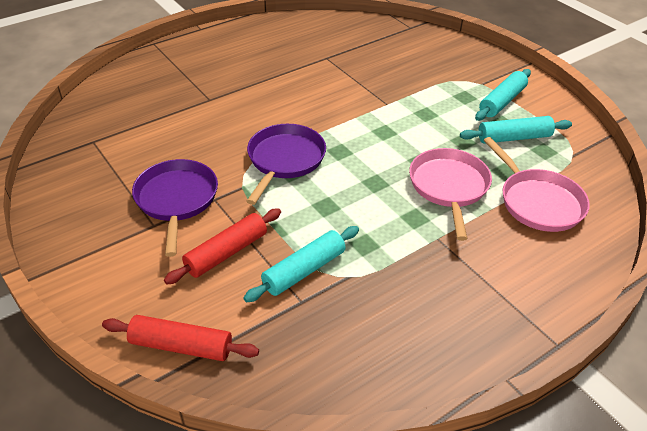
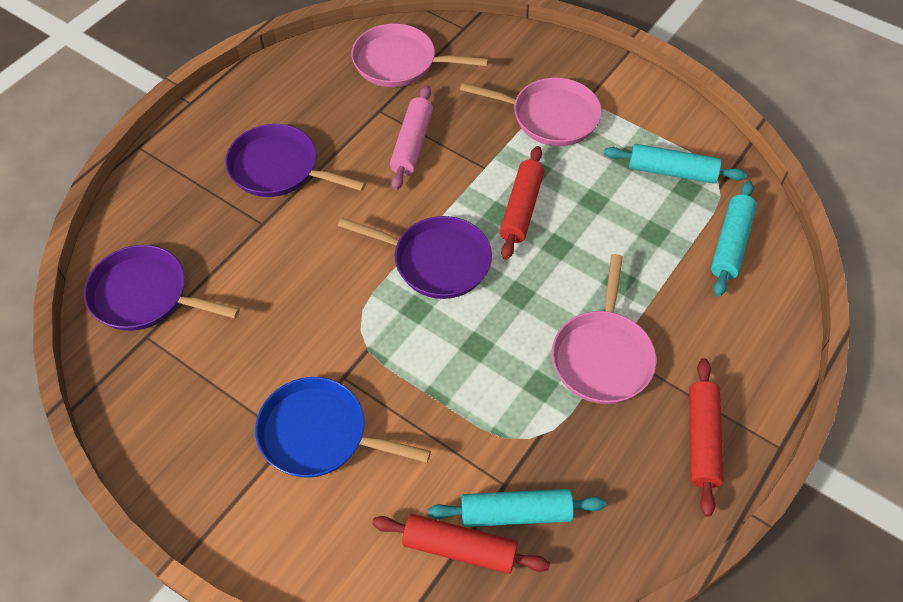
blue pan: none = 0 -> [255,377,431,478] = 1
pink pan: [409,148,492,241] [484,137,590,232] = 2 -> [351,23,488,87] [460,78,602,146] [552,254,656,404] = 3
pink rolling pin: none = 0 -> [390,85,433,190] = 1
purple pan: [132,159,218,257] [246,124,326,205] = 2 -> [84,245,240,331] [225,124,366,197] [338,216,492,299] = 3
red rolling pin: [102,315,259,361] [164,208,281,284] = 2 -> [372,514,550,574] [500,146,544,260] [689,358,724,517] = 3

